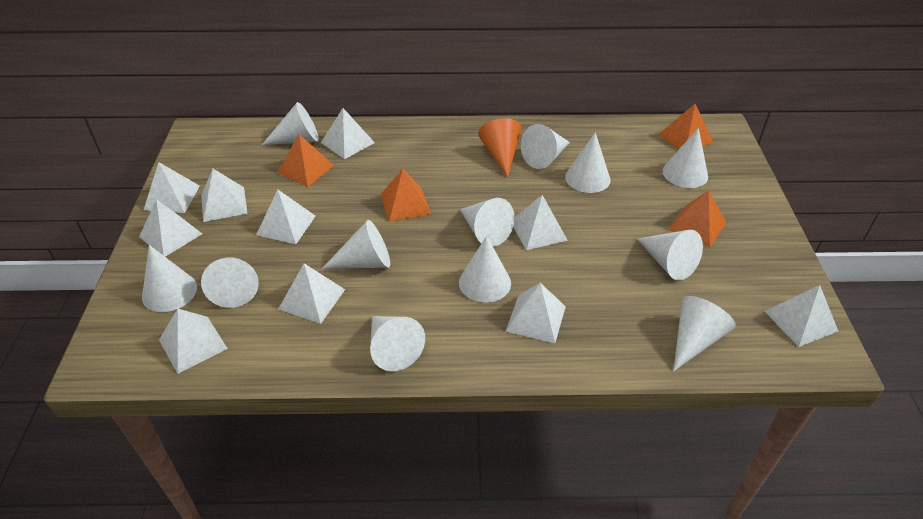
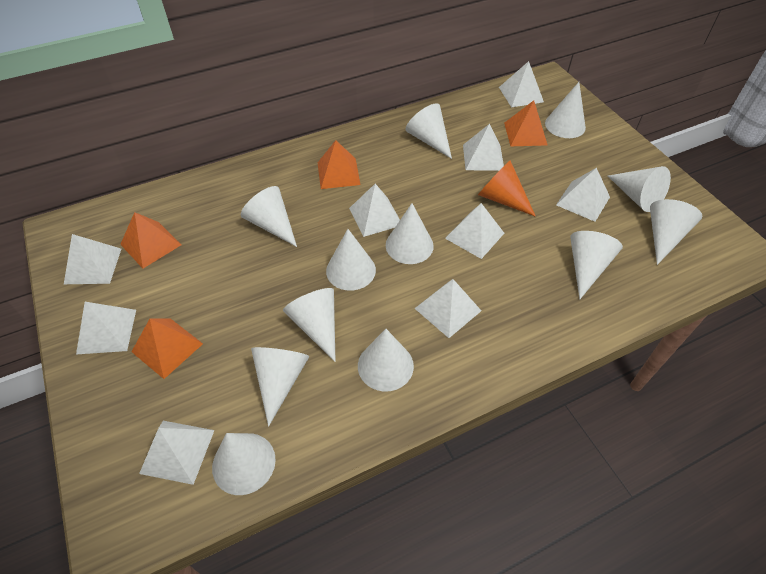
white pyramid: [139,199,202,257] [144,162,200,213] [159,309,228,374] [201,169,248,222] [256,190,315,244] [278,263,345,324] [321,108,375,159] [506,283,566,343] [513,195,568,250] [765,285,838,347] = 10 -> [64,234,121,284] [76,302,136,354] [139,421,215,485] [349,184,400,237] [414,279,481,338] [445,203,504,259] [463,124,504,171] [499,61,544,107] [556,168,610,222] = 9

